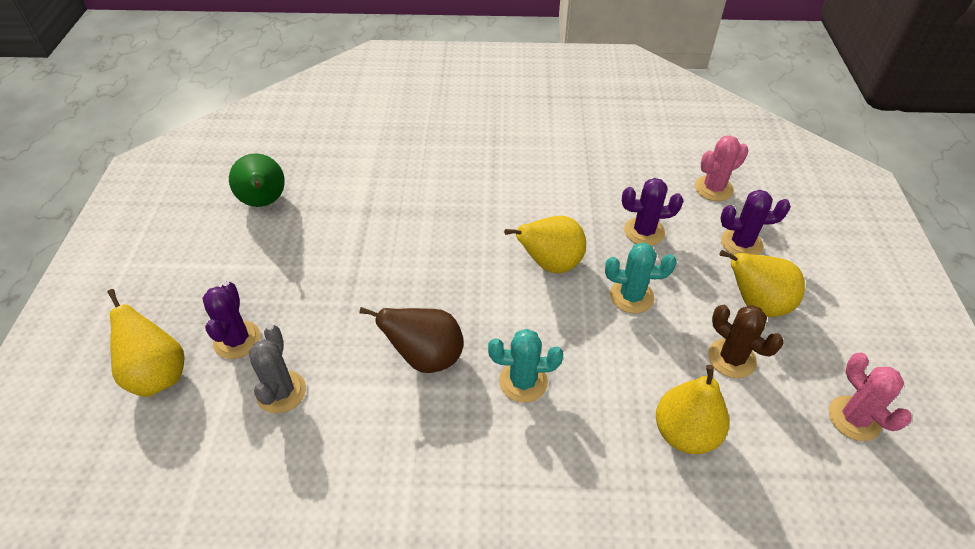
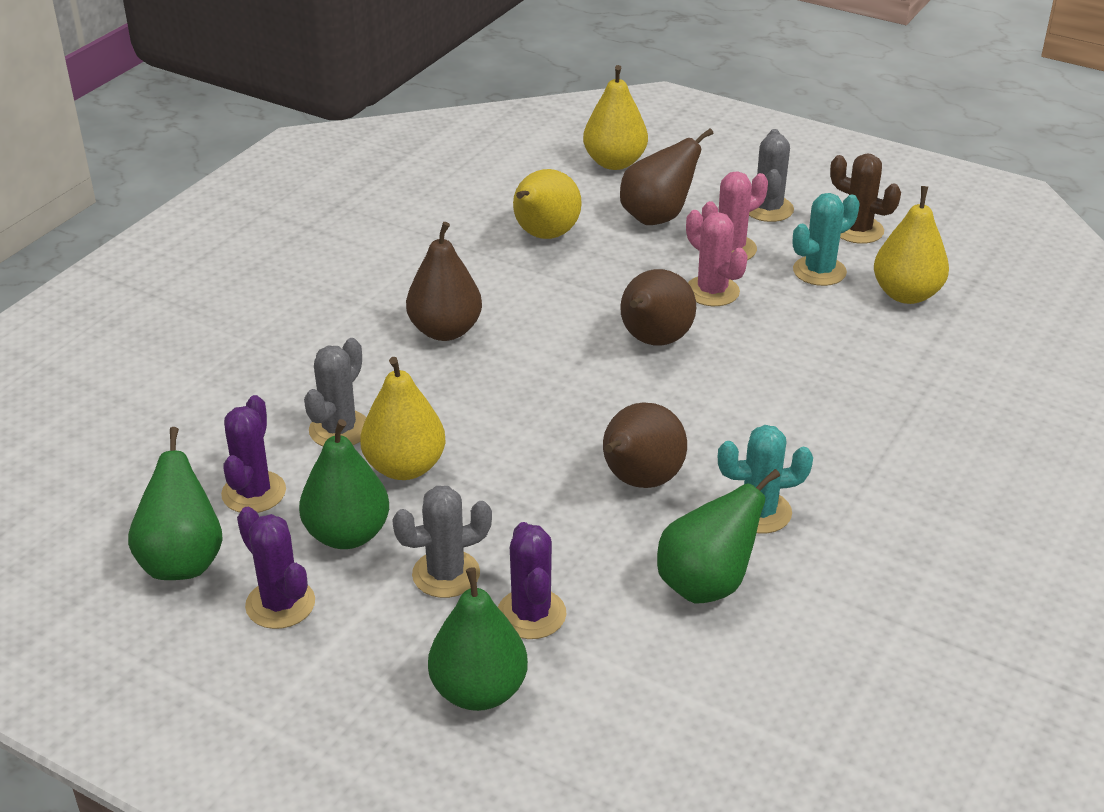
brown pear: [359,307,464,373] = 1 -> [406,222,482,341] [603,402,687,488] [620,128,713,225] [620,269,696,346] = 4
green pear: [229,153,285,207] = 1 -> [128,427,223,580] [299,419,389,549] [428,567,528,711] [657,469,780,604] = 4
grey cactus: [248,324,306,414] = 1 -> [304,338,367,446] [392,486,492,598] [749,129,794,222] = 3

